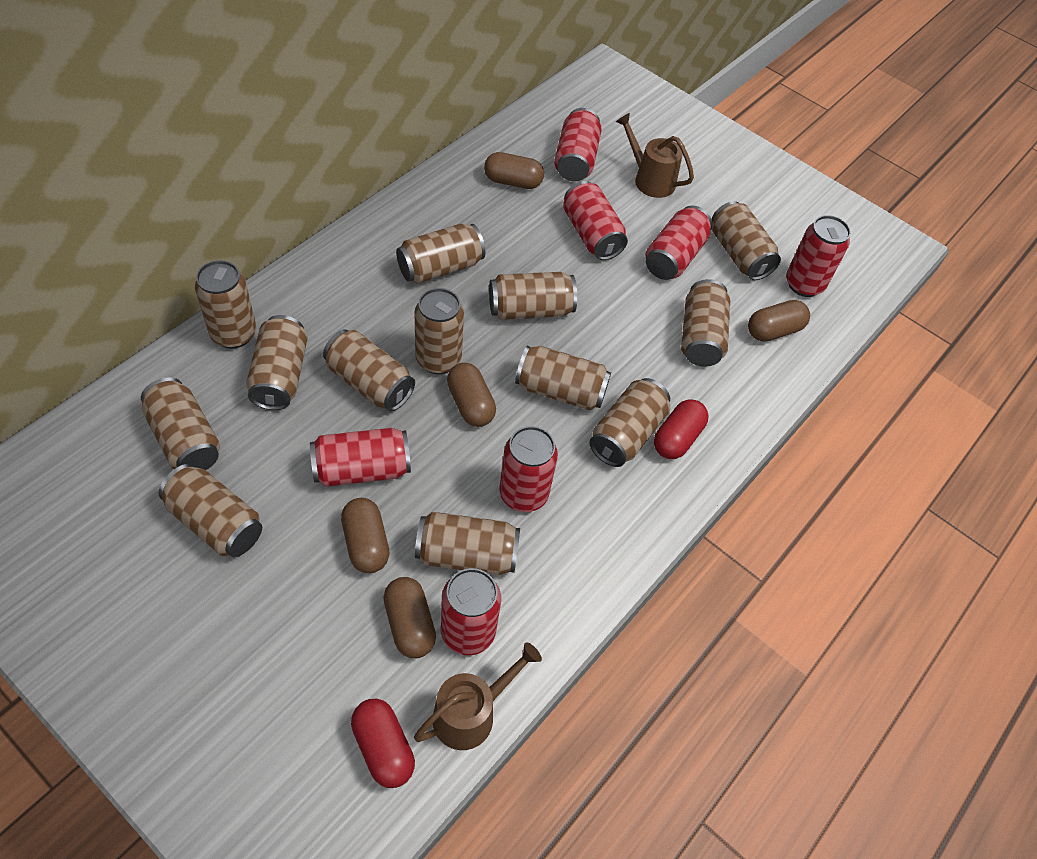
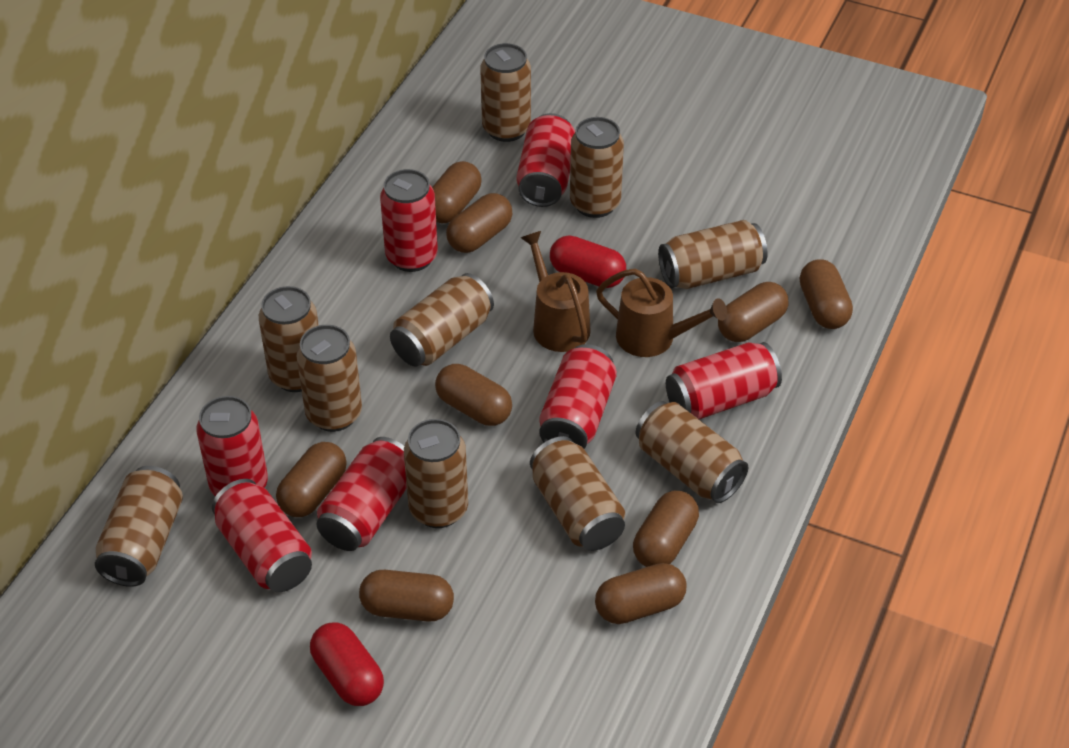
brown can: [141,377,220,470] [159,464,262,557] [195,260,256,349] [246,315,308,410] [323,329,415,411] [396,224,485,284] [415,288,464,374] [415,512,520,575] [489,272,577,320] [515,346,611,410] [589,378,670,467] [681,279,730,367] [712,201,781,280] = 13 -> [95,466,183,587] [259,286,319,392] [296,325,362,432] [390,273,494,367] [404,419,468,528] [480,43,531,142] [530,436,625,551] [570,117,624,218] [635,401,749,503] [658,220,768,289] = 10
brown capsule: [341,498,389,573] [383,577,436,658] [447,363,496,427] [484,152,544,189] [748,300,810,342] = 5 -> [276,442,347,517] [359,570,454,622] [432,161,481,223] [435,364,512,426] [446,193,512,253] [595,563,687,624] [633,491,699,567] [718,282,788,342] [800,259,853,329] = 9

